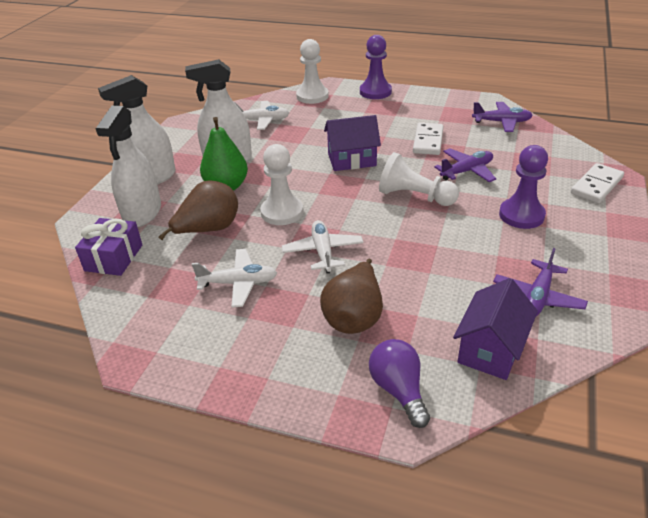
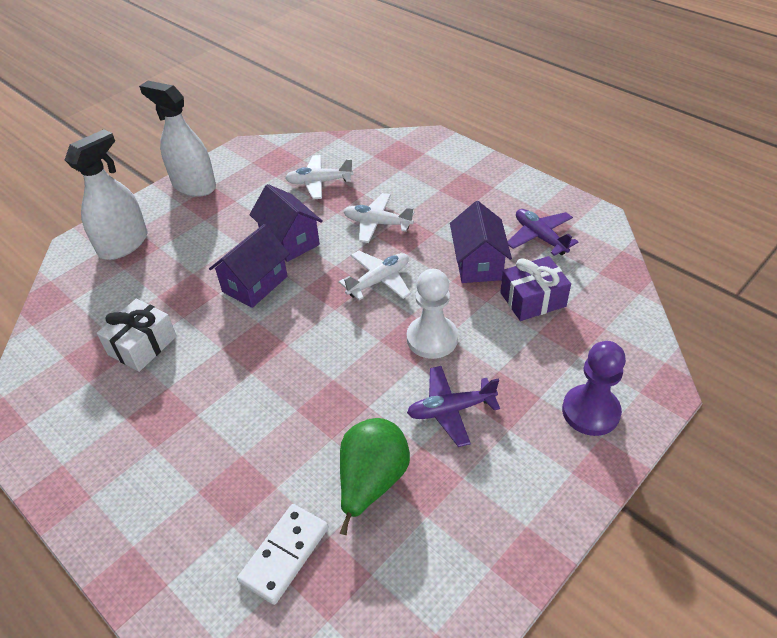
brown pear: [158,181,238,240] [320,259,383,334] = 2 -> none = 0
purple house: [324,115,381,171] [453,278,538,380] = 2 -> [209,224,289,308] [249,184,323,262] [450,201,512,283] = 3
purple light bulb: [369,339,430,428] = 1 -> none = 0
purple pawn: [360,35,392,99] [499,145,548,229] = 2 -> [562,341,626,436] = 1
purple plane: [434,148,496,182] [472,102,533,132] [493,248,588,316] = 3 -> [407,366,500,447] [508,209,578,256] = 2
white domino: [413,123,443,155] [571,163,624,203] = 2 -> [237,504,329,605] = 1
white gift: none = 0 -> [97,299,177,372] = 1
white pawn: [260,144,303,225] [296,39,329,104] [379,152,459,206] = 3 -> [407,269,458,359] = 1
white spray bottle: [96,106,161,227] [98,75,176,185] [185,59,252,162] = 3 -> [65,129,148,260] [139,81,216,197] = 2

